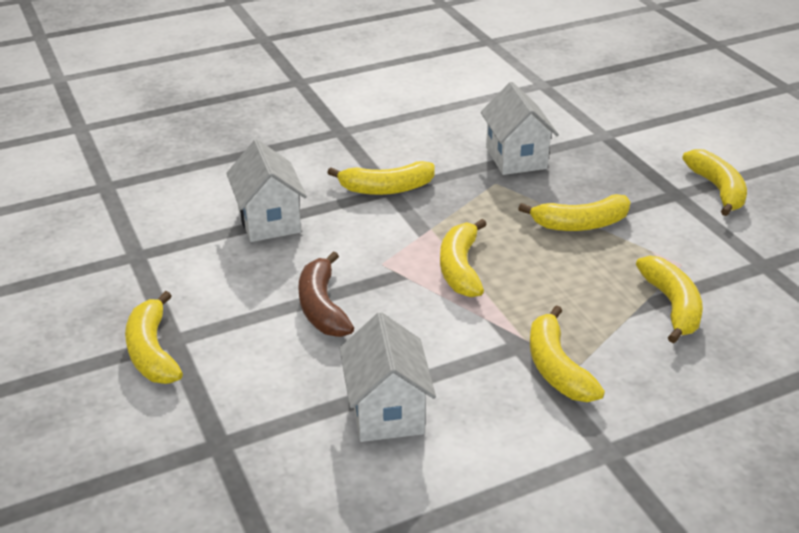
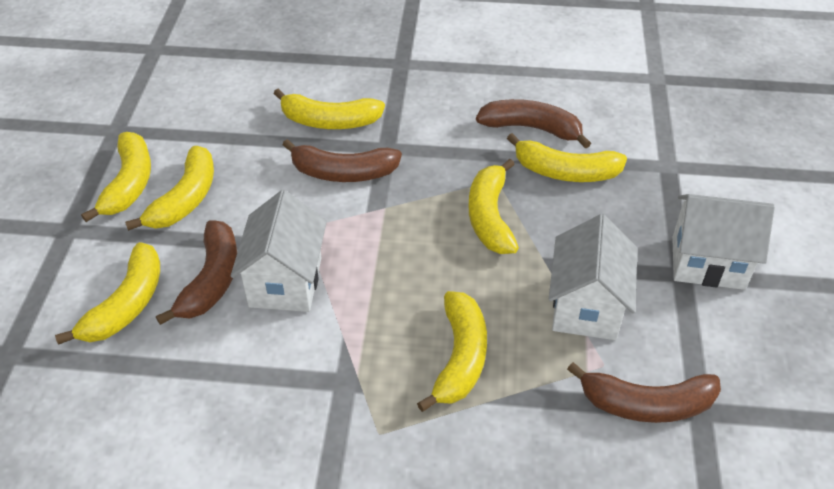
brown banana: [298,251,354,337] = 1 -> [156,220,237,325] [282,139,402,182] [476,99,591,149] [567,362,721,423] = 4

